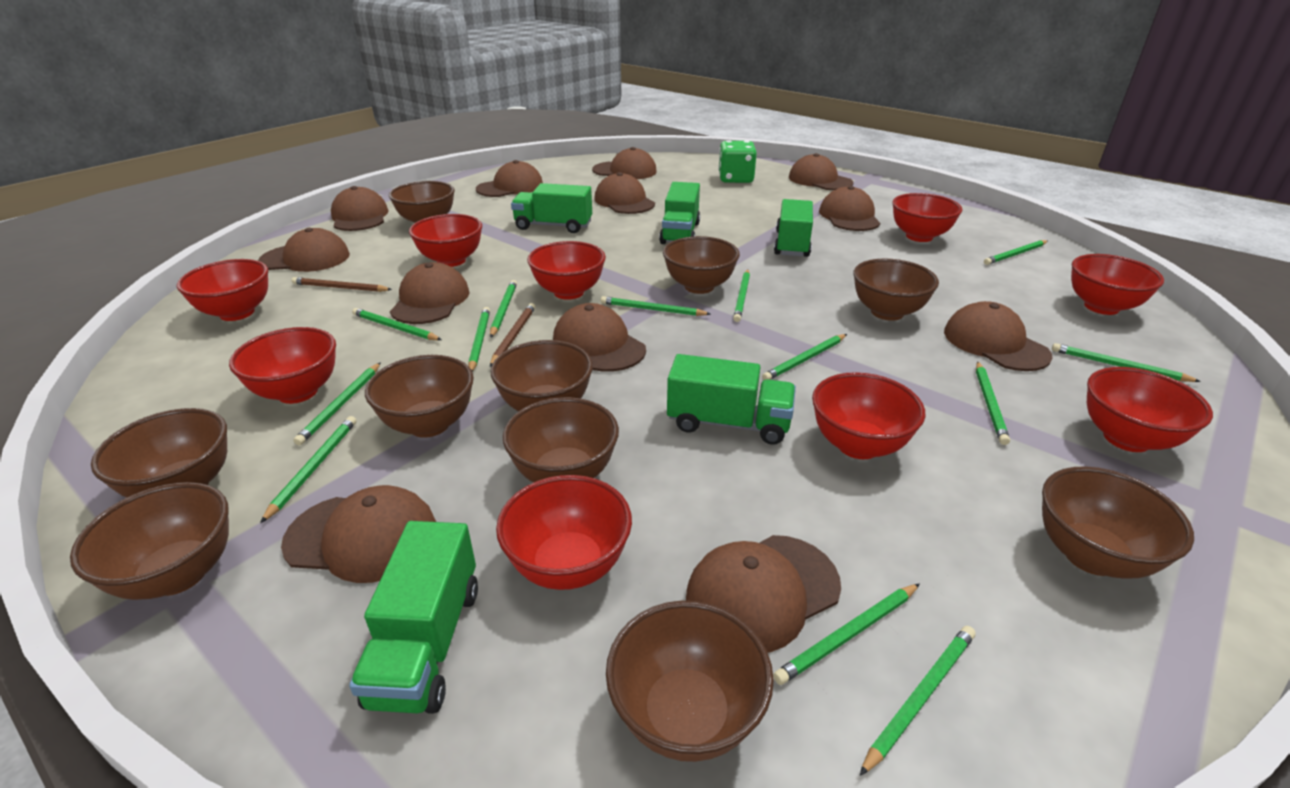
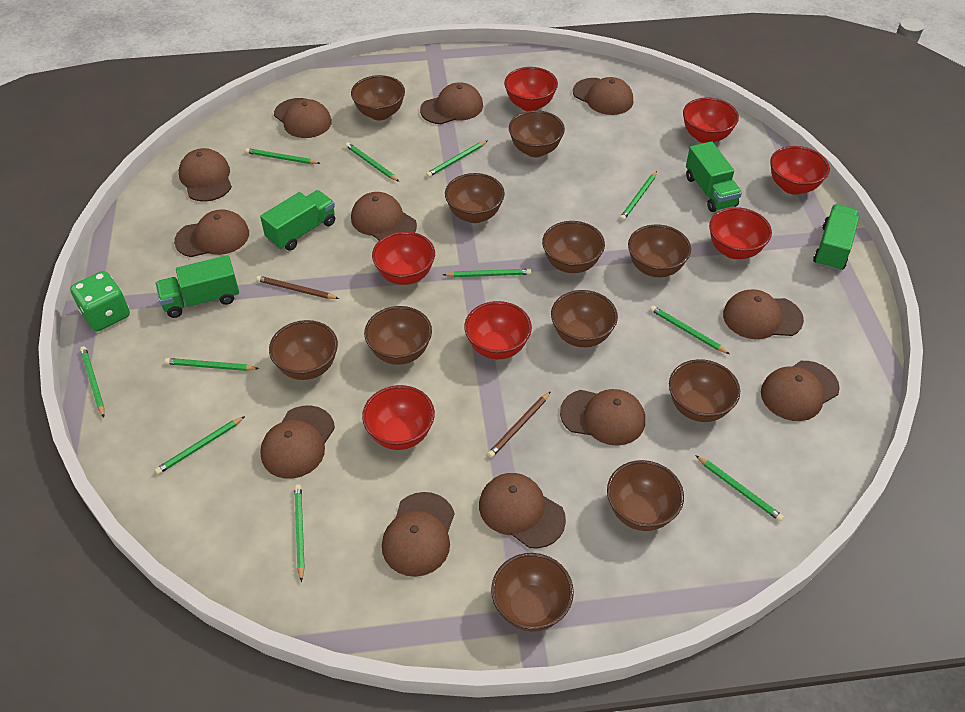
brown bowl: [70,482,229,600] [91,408,227,498] [365,355,474,438] [389,181,455,223] [491,340,593,411] [503,397,619,482] [606,601,774,762] [663,236,740,294] [853,259,939,321] [1042,466,1194,579] = 10 -> [269,320,338,380] [351,75,405,121] [364,306,432,365] [445,173,505,223] [491,553,574,632] [509,110,565,157] [542,221,605,273] [551,290,618,347] [607,460,684,531] [628,224,691,277] [669,359,740,422] = 11
green pencil: [260,416,356,523] [293,362,381,445] [352,308,442,340] [468,307,490,372] [490,280,517,338] [601,296,710,316] [733,269,750,322] [762,334,847,380] [773,583,920,685] [860,626,975,776] [976,361,1010,445] [984,240,1048,265] [1052,343,1201,382] = 13 -> [80,346,105,417] [155,416,245,474] [165,358,259,371] [245,148,320,164] [294,485,305,582] [345,142,399,182] [426,141,487,177] [443,269,531,277] [620,171,657,221] [650,306,730,354] [695,455,784,522] = 11
green truck: [349,521,478,714] [511,183,592,233] [659,182,700,244] [667,354,796,445] [774,199,813,257] = 5 -> [156,255,239,318] [260,190,335,251] [686,141,742,212] [813,204,859,271] = 4
red bowl: [177,259,268,321] [229,327,336,404] [409,214,482,267] [496,475,632,590] [527,241,606,300] [812,372,925,459] [892,193,963,242] [1071,254,1164,315] [1087,367,1213,452] = 9 -> [362,385,435,450] [372,231,435,285] [464,301,532,359] [504,67,558,111] [683,97,739,143] [709,207,772,259] [770,146,830,195] = 7

